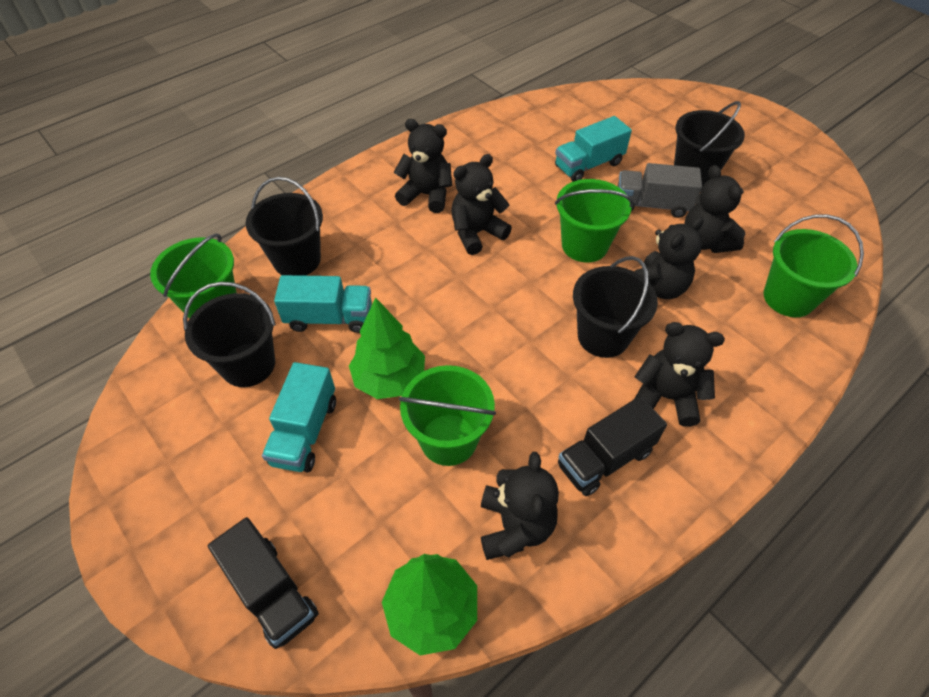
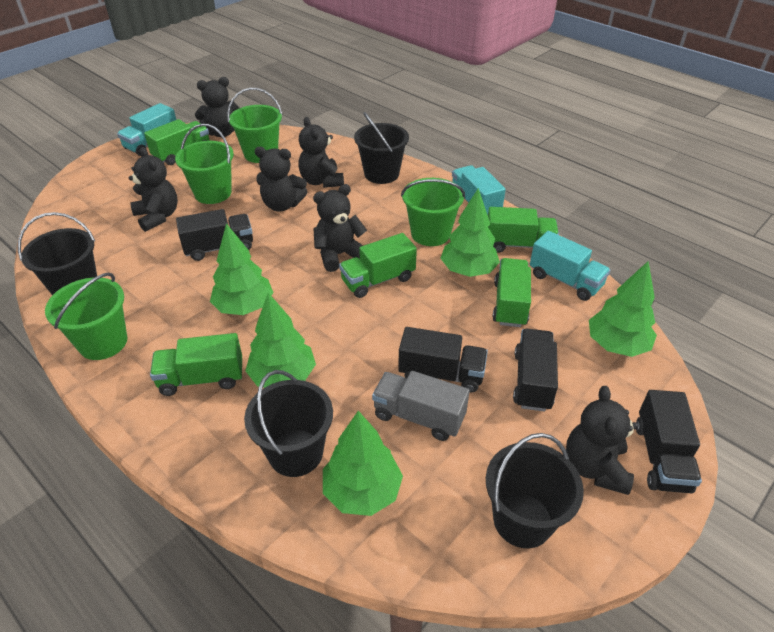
black truck: [208,517,319,649] [558,396,667,496] = 2 -> [176,209,253,261] [398,327,488,393] [513,329,558,412] [636,390,702,493] = 4
green tree: [349,297,425,399] [382,554,477,656] = 2 -> [210,223,274,315] [245,293,316,388] [323,411,403,516] [440,188,500,277] [589,261,657,357] = 5
green truck: none = 0 -> [144,119,209,165] [150,333,242,396] [339,233,417,298] [488,207,559,253] [493,258,531,327] = 5

